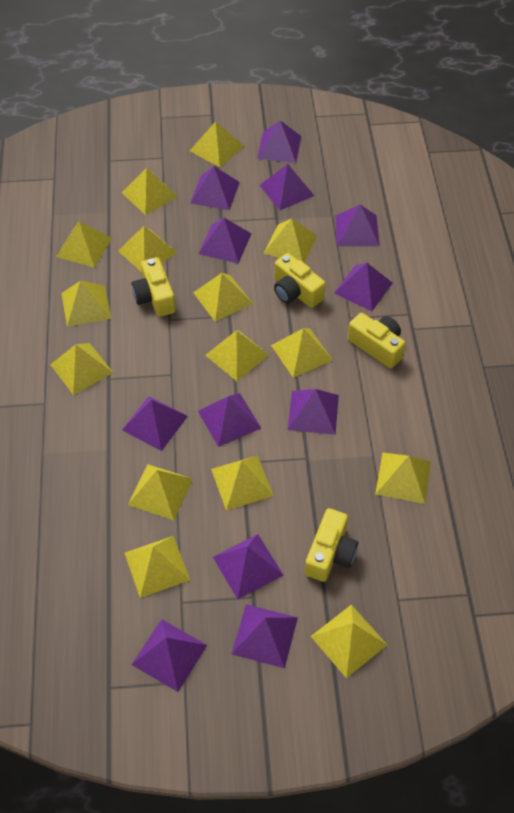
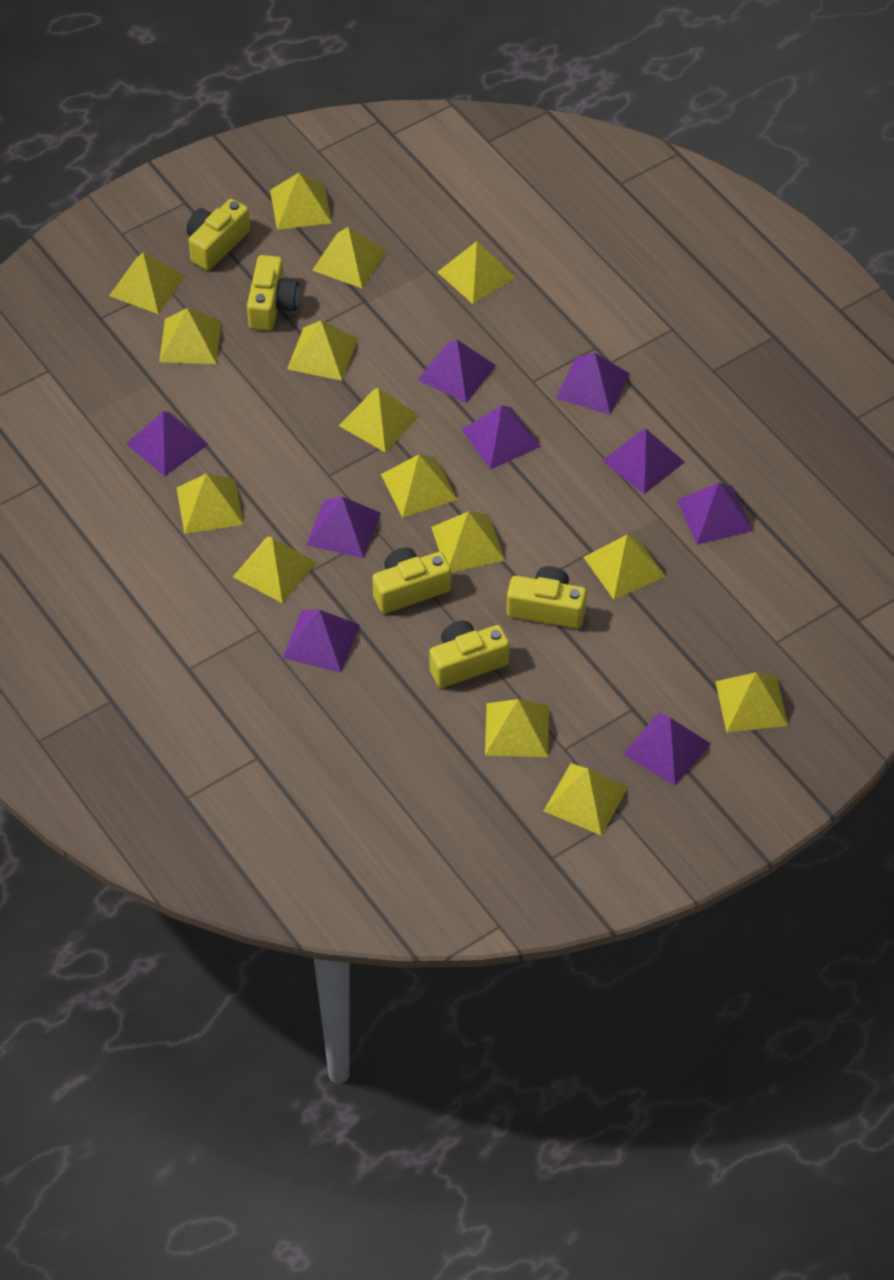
purple pyramid: [122,396,188,451] [132,619,207,692] [190,166,240,210] [198,218,251,264] [198,393,261,447] [213,534,283,599] [232,604,298,668] [257,121,301,163] [259,164,314,210] [288,389,339,435] [334,263,393,311] [335,205,380,246] = 12 -> [126,411,208,476] [283,610,360,673] [306,497,381,558] [418,339,496,403] [462,405,541,469] [556,353,630,415] [602,429,684,494] [623,712,711,786] [677,483,753,545] = 9
yellow camera: [131,257,176,317] [274,253,326,308] [305,508,358,582] [348,313,405,368] = 4 -> [186,199,250,270] [247,255,299,330] [372,547,451,613] [429,621,510,688] [507,566,587,629] = 5

